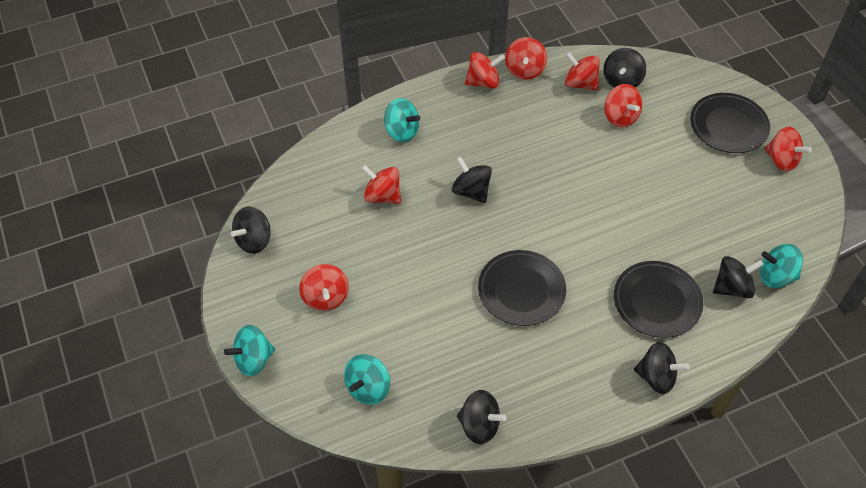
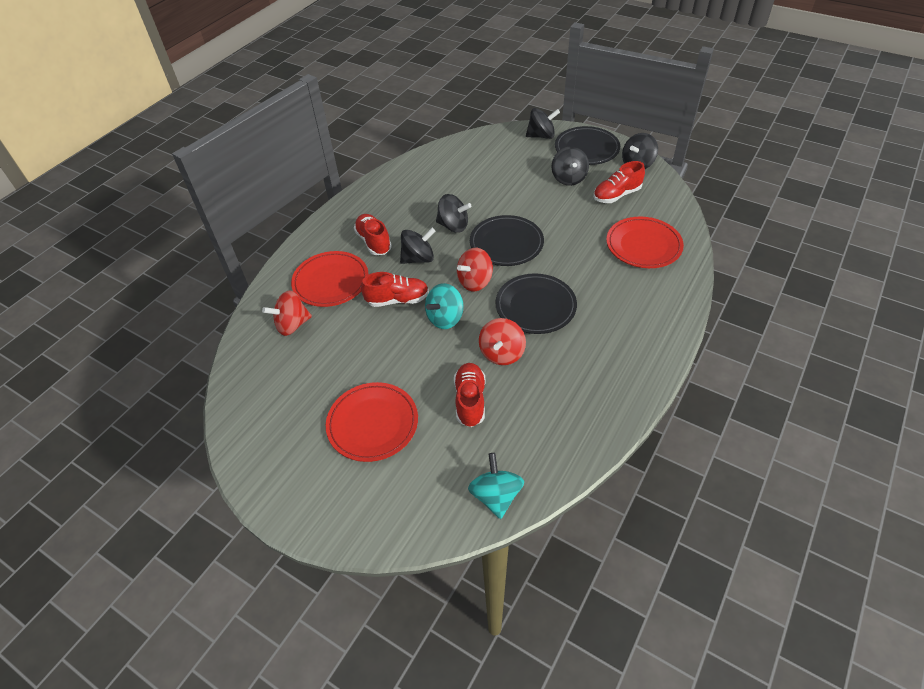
black spinning top: [231,207,271,254] [452,156,492,203] [457,390,507,444] [603,48,646,88] [634,342,690,394] [713,256,764,299] = 6 -> [400,228,435,264] [436,194,472,233] [526,108,560,139] [552,146,589,186] [622,133,658,169] = 5
red plate: none = 0 -> [291,251,369,307] [326,382,418,462] [606,217,684,268] = 3
red shoe: none = 0 -> [354,214,392,255] [361,272,429,307] [454,363,485,427] [593,161,645,203] = 4
red spinning top: [299,264,349,311] [361,165,401,204] [465,52,505,88] [505,37,547,80] [565,52,600,91] [604,84,642,128] [764,127,812,172] = 7 -> [262,290,312,336] [457,248,493,291] [479,318,526,365] = 3
turquoise spinning top: [224,325,275,377] [344,354,390,405] [384,98,420,142] [760,244,803,288] = 4 -> [425,283,464,329] [468,453,524,519] = 2

